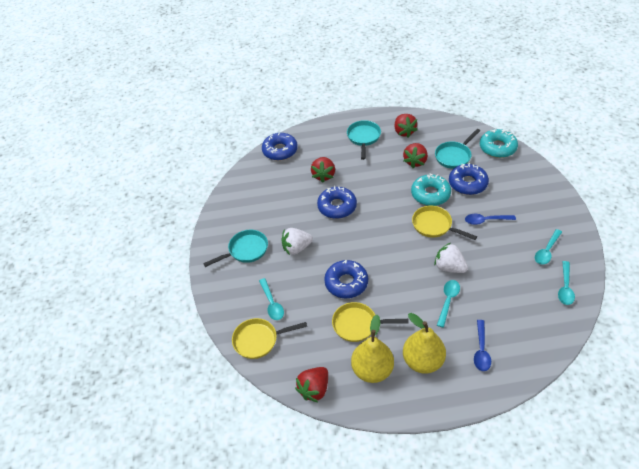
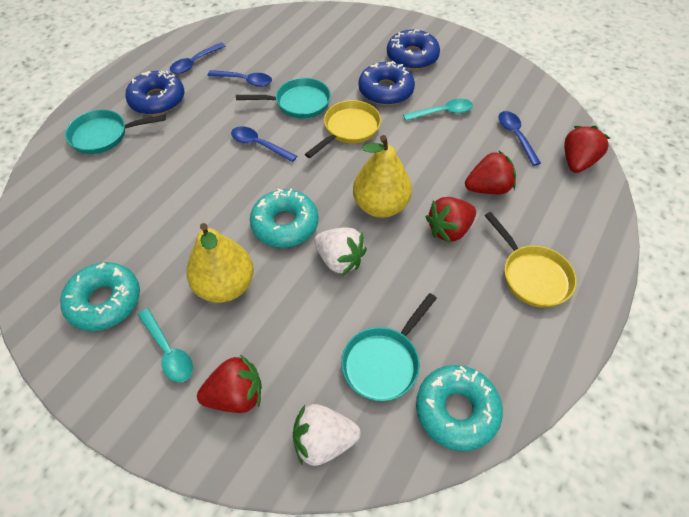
blue donut: [262,133,298,161] [317,186,357,219] [324,260,368,299] [449,163,489,195] = 4 -> [125,71,184,115] [359,61,415,105] [387,29,440,70] = 3
blue spoon: [465,214,516,225] [474,320,491,371] = 2 -> [170,43,226,74] [208,70,272,87] [231,126,297,162] [499,111,541,166] = 4
turquoise donut: [411,174,451,206] [480,129,518,158] = 2 -> [60,262,140,331] [250,188,318,248] [416,365,503,451] = 3
turquoise spoon: [259,278,284,320] [437,280,460,328] [535,229,562,265] [558,261,575,305] = 4 -> [138,308,193,382] [403,99,473,121] = 2
yellow pan: [232,318,307,359] [332,302,409,342] [412,206,477,240] = 3 -> [305,100,381,158] [484,212,577,308] = 2

